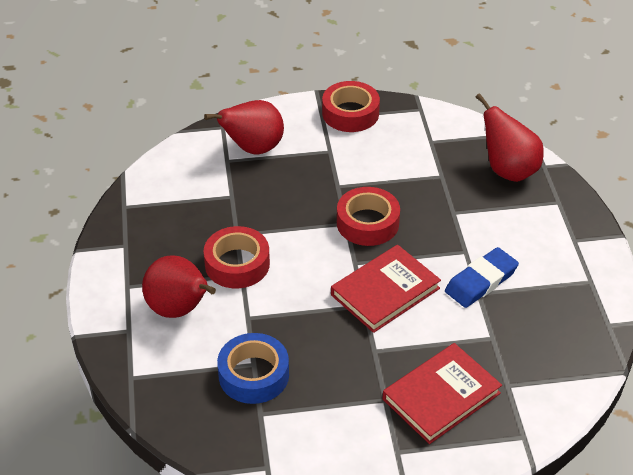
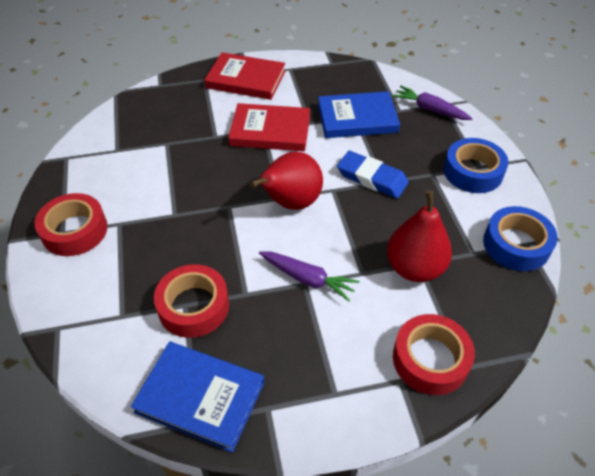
blue book: none = 0 -> [131,341,265,453] [318,91,400,138] = 2
blue tape: [217,333,289,404] = 1 -> [444,138,508,193] [483,206,558,271] = 2
purple carrot: none = 0 -> [259,251,359,302] [392,86,473,120] = 2
red pear: [142,256,216,318] [204,100,284,155] [476,93,544,182] = 3 -> [250,152,323,210] [387,190,452,282] = 2

